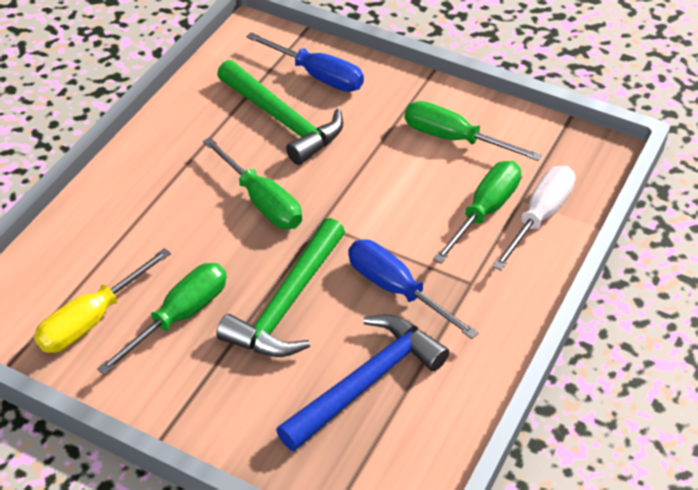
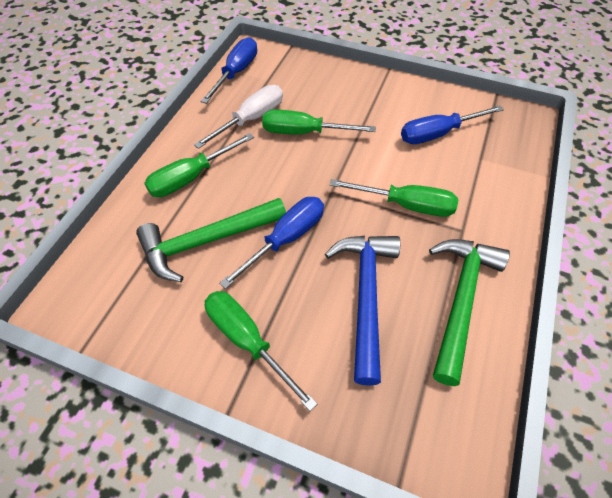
blue screwdriver: [246,32,364,92] [348,240,479,339] = 2 -> [201,37,257,104] [219,197,324,289] [401,105,504,144] = 3
yellow screwdriver: [34,248,171,353] = 1 -> none = 0

